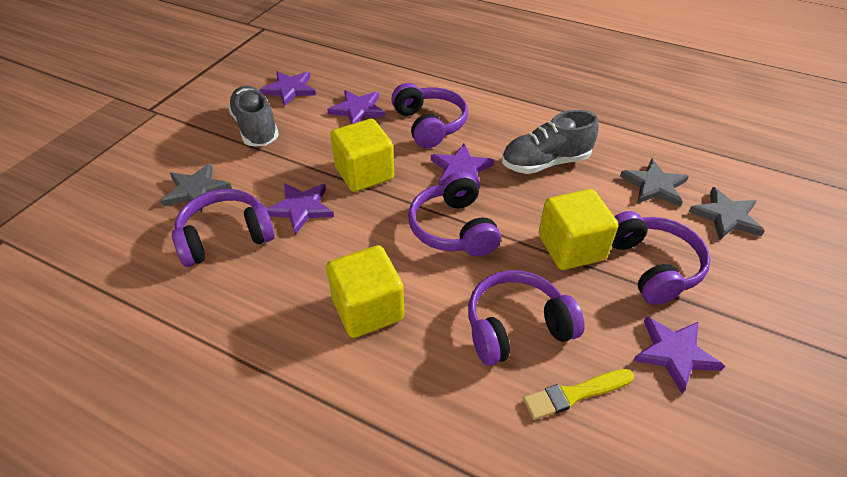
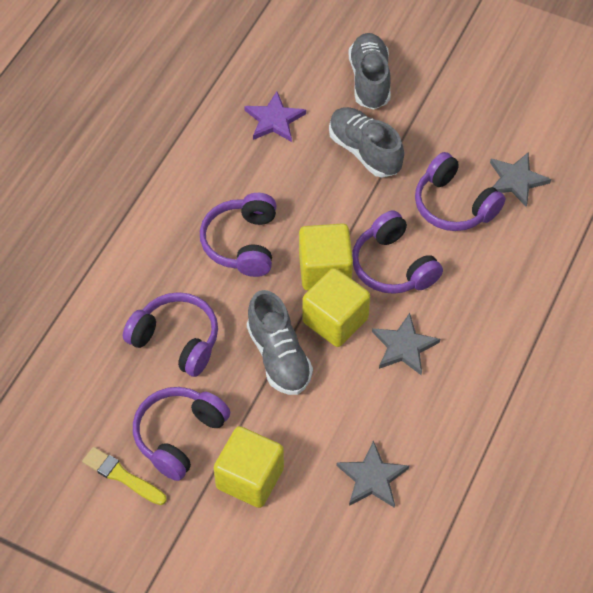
grey shoe: [228,86,279,146] [502,110,599,174] = 2 -> [247,290,313,395] [329,107,404,178] [349,33,391,109] = 3
purple star: [260,71,316,106] [266,183,334,235] [327,90,385,124] [431,144,494,189] [633,316,725,394] = 5 -> [244,92,306,142] = 1

